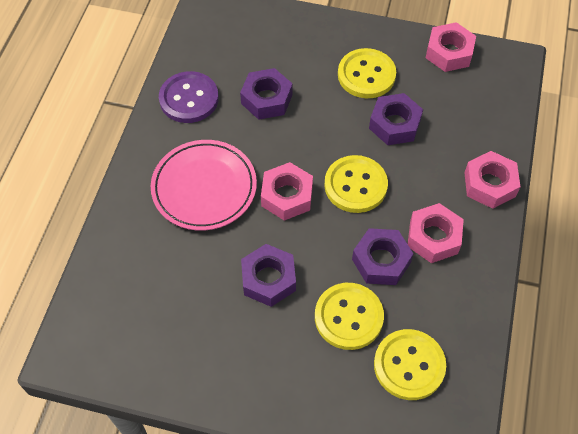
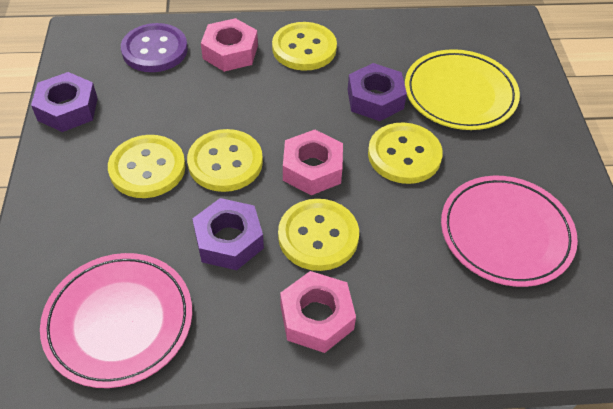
pink nut: [261,162,313,221] [408,203,464,263] [425,22,476,72] [464,151,521,209] = 4 -> [201,18,258,72] [280,271,356,353] [283,130,343,195] = 3
pink plate: [151,140,257,231] = 1 -> [40,253,192,388] [441,176,578,287] = 2
purple nut: [240,68,293,120] [241,244,296,307] [352,228,413,285] [369,93,423,145] = 4 -> [31,72,98,132] [192,198,264,270] [348,63,407,121] = 3
yellow button: [315,283,384,350] [324,155,388,213] [338,48,396,98] [374,329,446,400] = 4 -> [108,135,185,198] [187,129,263,192] [272,22,337,71] [278,199,359,271] [368,123,443,184] = 5
yellow plate: none = 0 -> [405,49,520,130] = 1

